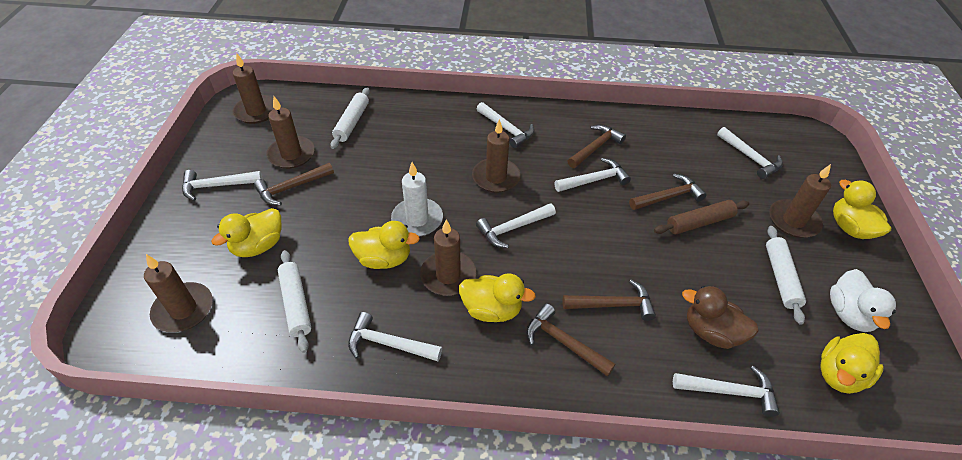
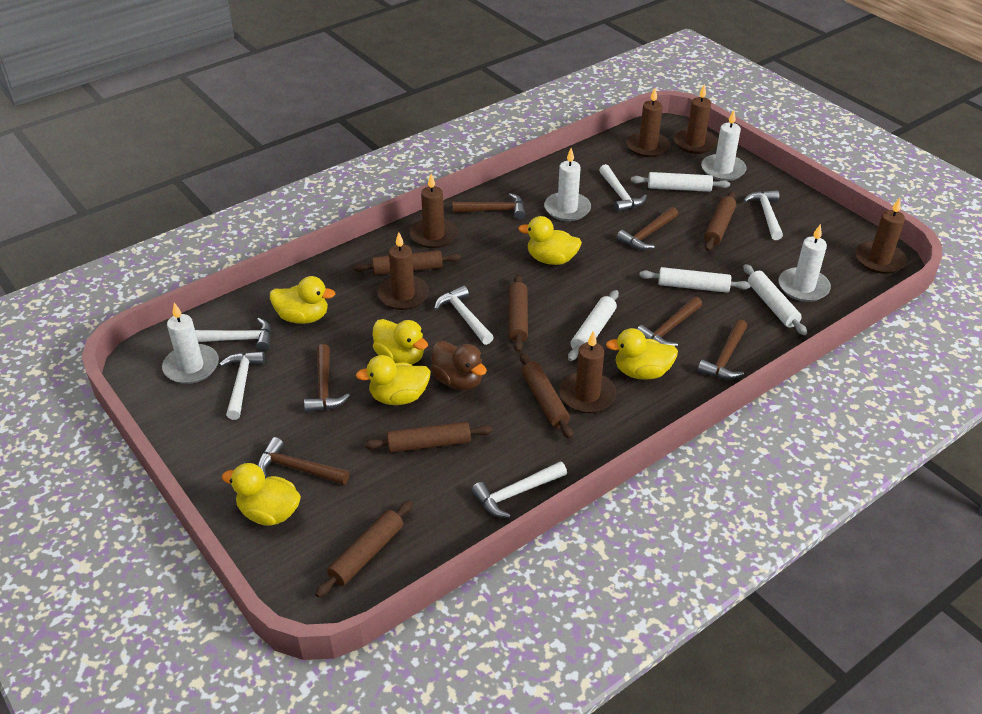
brown hammer: [254,163,334,205] [526,303,616,377] [563,280,656,321] [568,125,626,168] [629,174,707,210] = 5 -> [258,437,349,485] [304,344,350,413] [453,193,525,219] [617,207,678,250] [637,297,702,347] [697,319,747,379] = 6
brown rolling pin: [654,200,749,234] = 1 -> [315,500,413,598] [353,250,461,275] [364,422,493,453] [509,274,528,352] [520,353,573,439] [704,192,736,251] = 6
white candle: [391,162,443,237] = 1 -> [162,303,219,384] [544,148,591,221] [701,110,747,181] [779,224,831,302] = 4
white duck: [830,269,896,332] = 1 -> none = 0
white hammer: [182,170,263,201] [348,312,442,361] [476,203,556,248] [477,102,534,148] [554,158,631,192] [673,366,780,417] [717,127,783,179] = 7 -> [195,318,271,351] [219,351,265,420] [434,286,494,345] [472,461,567,518] [599,164,647,212] [743,190,783,240] = 6
white rolling pin: [278,250,311,353] [330,87,370,149] [766,226,806,325] = 3 -> [568,290,619,361] [631,172,730,192] [639,267,751,293] [743,264,807,335] = 4
yellow duck: [211,208,281,257] [348,221,420,269] [459,273,536,322] [820,333,884,394] [833,180,891,239] = 5 -> [222,463,301,526] [270,276,335,324] [356,355,431,405] [373,319,428,364] [518,216,582,265] [606,328,678,380] = 6

